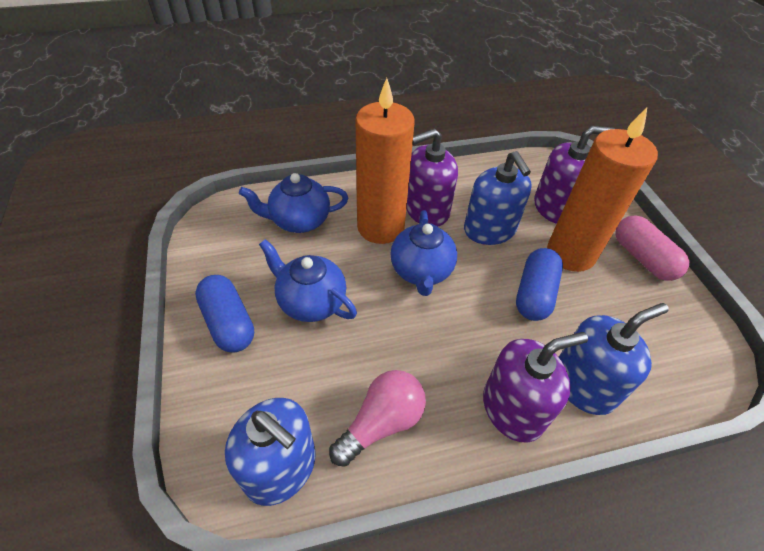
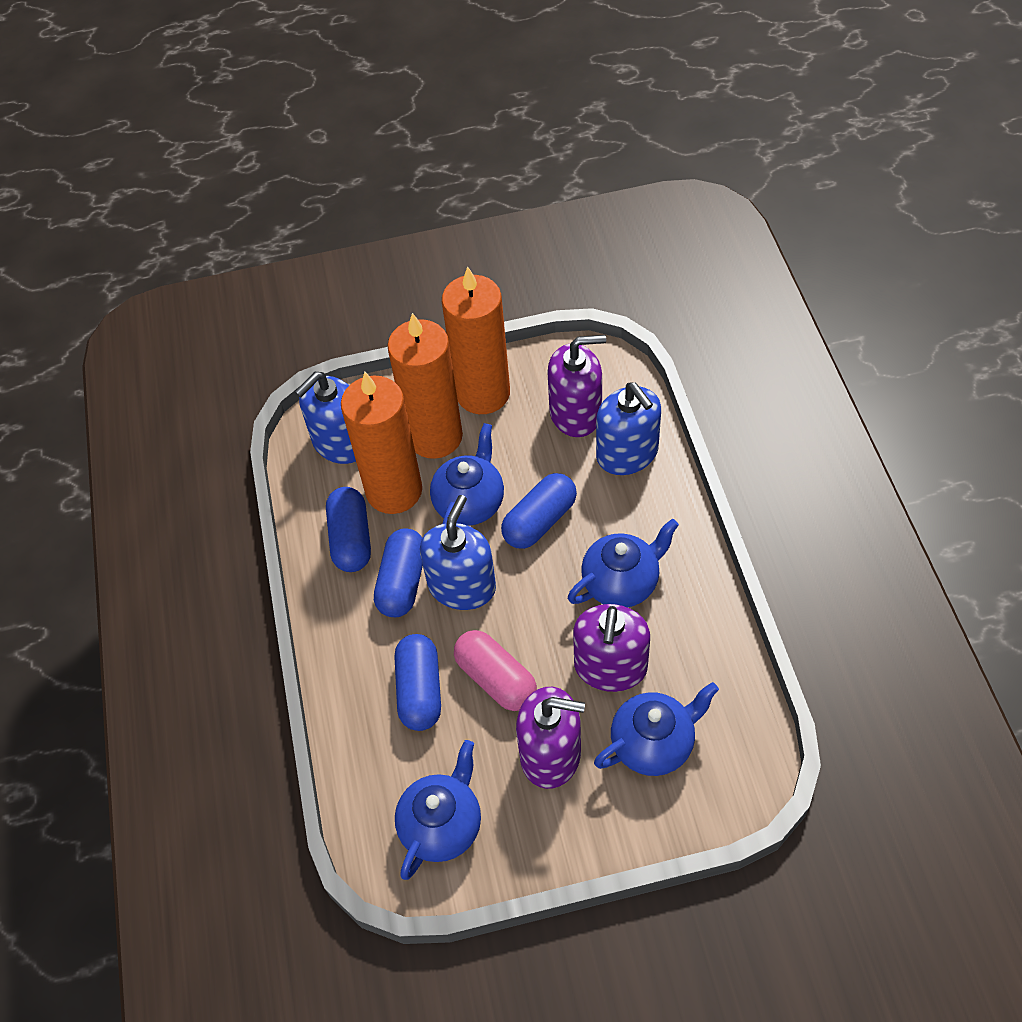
blue capsule: [195,275,254,353] [516,248,563,321] = 2 -> [326,487,371,572] [374,528,423,617] [395,634,441,731] [501,473,577,549] = 4
blue teapot: [239,173,348,233] [259,239,357,322] [390,210,457,296] = 3 -> [395,740,481,880] [430,423,504,526] [568,519,679,608] [594,682,719,776] = 4
orange candle: [356,78,415,244] [547,108,658,272] = 2 -> [341,372,422,514] [387,313,463,459] [442,266,510,414] = 3
pink light bulb: [329,370,426,467] = 1 -> none = 0

